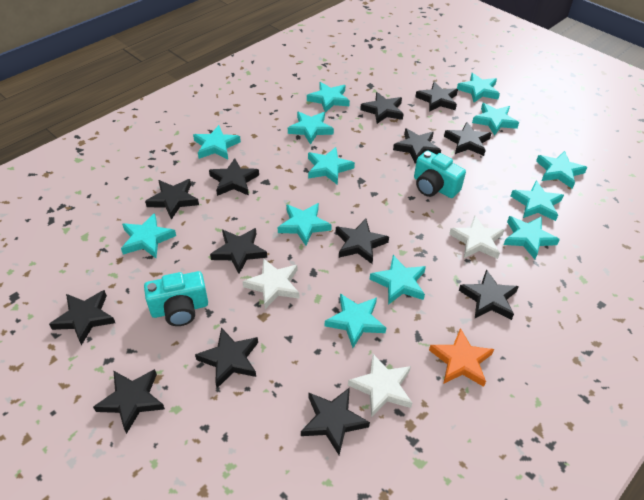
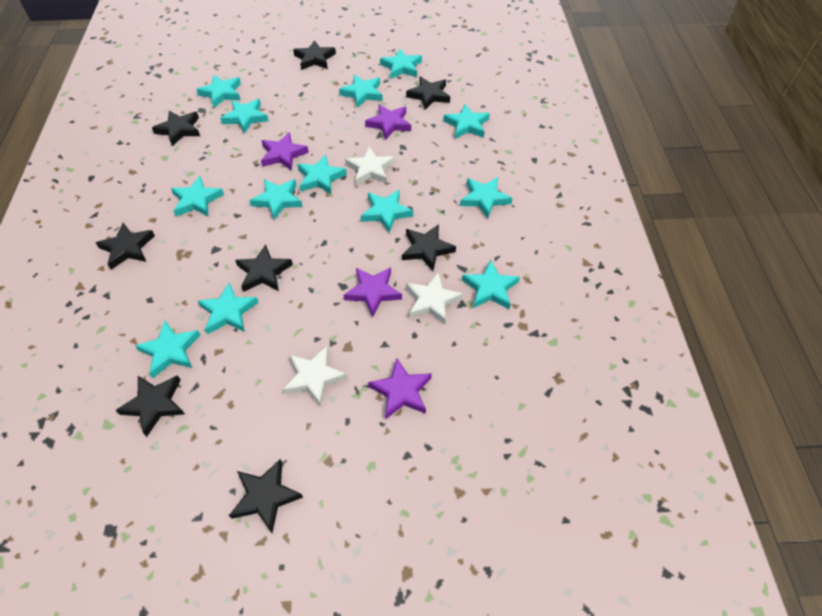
black star: [49,290,115,345] [93,369,165,434] [145,179,199,220] [195,327,258,388] [209,158,259,196] [210,228,267,274] [301,388,370,455] [336,219,389,264] [360,92,404,124] [393,128,441,164] [415,82,458,112] [444,122,491,156] [459,269,519,320] = 13 -> [96,223,155,270] [116,375,185,437] [152,111,200,146] [229,459,303,533] [235,244,293,292] [293,40,336,70] [402,224,456,271] [406,76,450,110] = 8
orange star: [429,328,494,387] = 1 -> none = 0
purple star: none = 0 -> [261,132,309,171] [344,267,402,317] [365,104,411,140] [368,358,432,419] = 4
turquoise camera: [144,271,208,326] [414,150,466,198] = 2 -> none = 0

